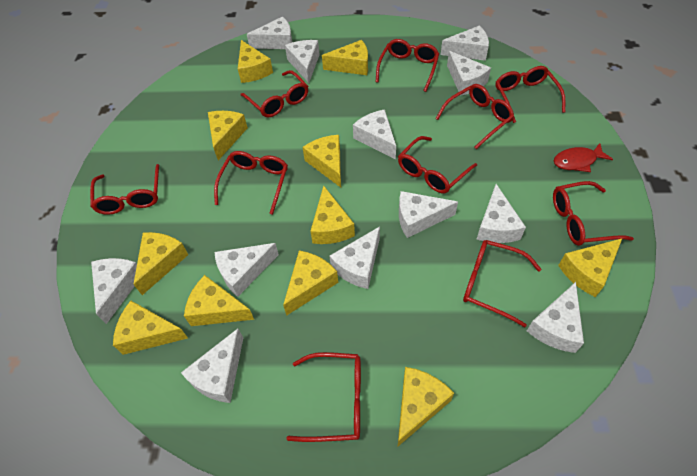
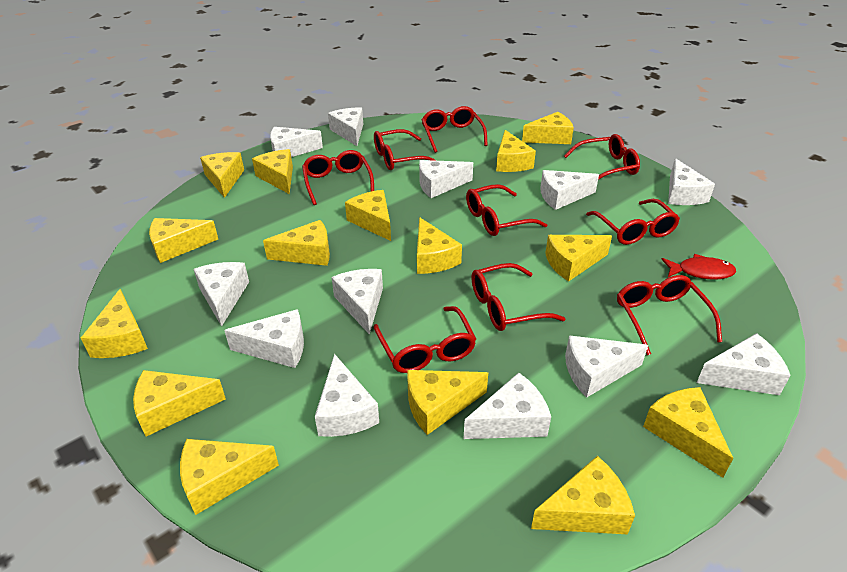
red glasses: [90,164,160,215] [214,151,288,215] [240,70,308,117] [286,352,361,442] [376,39,439,92] [398,136,477,194] [436,84,514,149] [463,240,541,327] [496,66,565,123] [553,181,634,246] = 10 -> [302,150,374,205] [374,129,437,170] [374,306,476,373] [421,106,488,153] [466,184,547,236] [471,263,566,331] [564,134,640,180] [586,199,680,245] [617,275,722,355] = 9
yellow cheese: [113,301,188,355] [133,232,188,295] [184,275,254,326] [208,111,248,160] [238,40,273,83] [283,250,338,316] [303,135,341,187] [310,186,355,244] [322,40,368,75] [398,367,454,446] [558,238,622,297] = 11 -> [81,289,148,358] [133,370,226,436] [149,218,218,263] [180,439,279,515] [200,152,244,198] [252,149,293,194] [263,220,330,266] [345,190,391,241] [407,370,488,435] [417,217,462,274] [496,130,536,172] [522,112,574,144] [531,456,635,534] [545,235,612,282] [643,387,733,478] = 15

